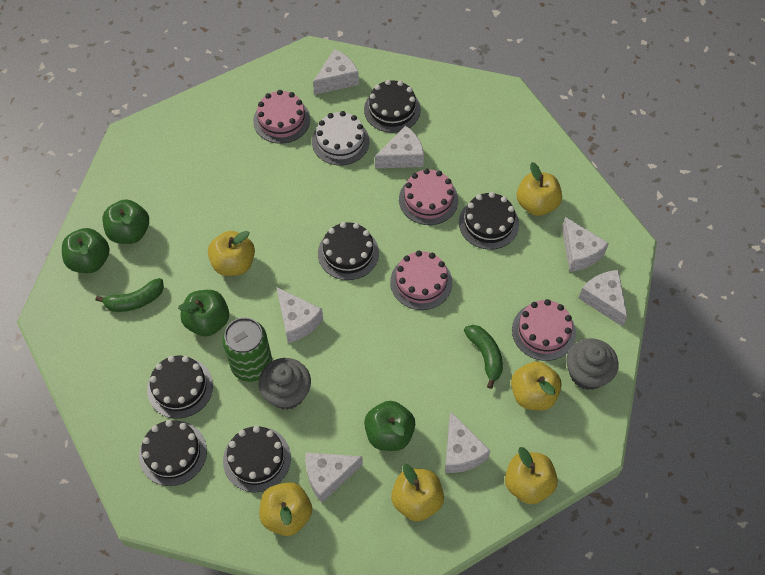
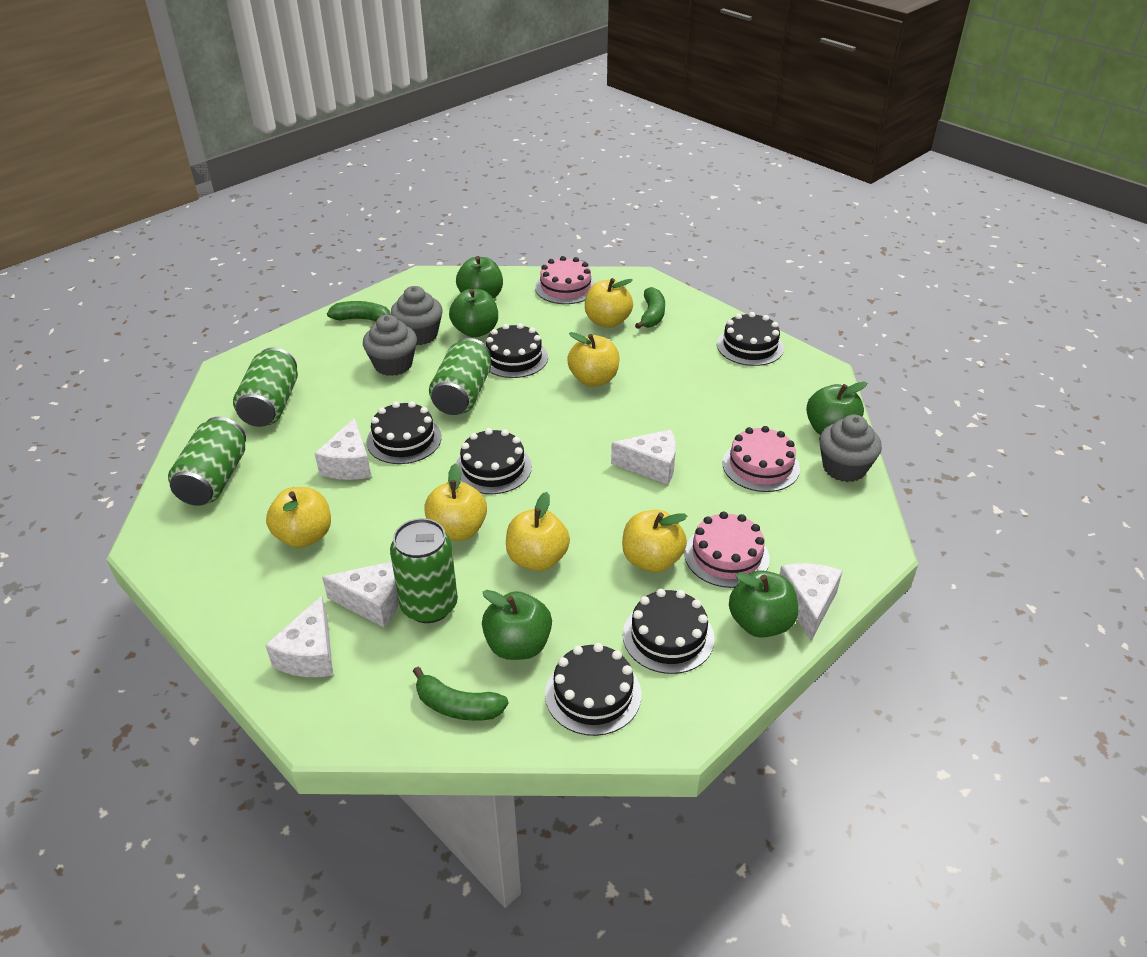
green apple: [62,228,110,273] [103,199,149,244] [178,290,229,337] [364,401,415,451] = 4 -> [449,289,498,337] [456,256,503,299] [482,590,552,660] [729,570,798,638] [806,382,867,435] = 5
green banana: [95,278,164,312] [464,325,503,389] = 2 -> [327,301,390,321] [413,667,508,721] [635,287,665,329] = 3
green can: [222,317,272,382] = 1 -> [168,417,246,506] [233,348,298,427] [390,518,458,623] [429,338,491,415] = 4
grey cupcake: [259,358,311,410] [566,338,618,390] = 2 -> [363,315,417,376] [390,286,443,345] [819,415,882,482] = 3
pink cake: [253,90,310,144] [390,250,452,310] [399,169,458,225] [512,299,576,361] = 4 -> [535,256,595,304] [685,512,770,588] [722,426,800,492] = 3
white cake: [312,111,369,165] = 1 -> none = 0
white cheese: [276,287,323,343] [305,453,363,503] [313,49,359,95] [375,125,424,169] [445,411,490,473] [562,217,609,272] [579,270,627,327] = 7 -> [265,596,333,677] [315,418,371,480] [322,561,399,628] [611,429,676,485] [779,563,843,641] = 5

